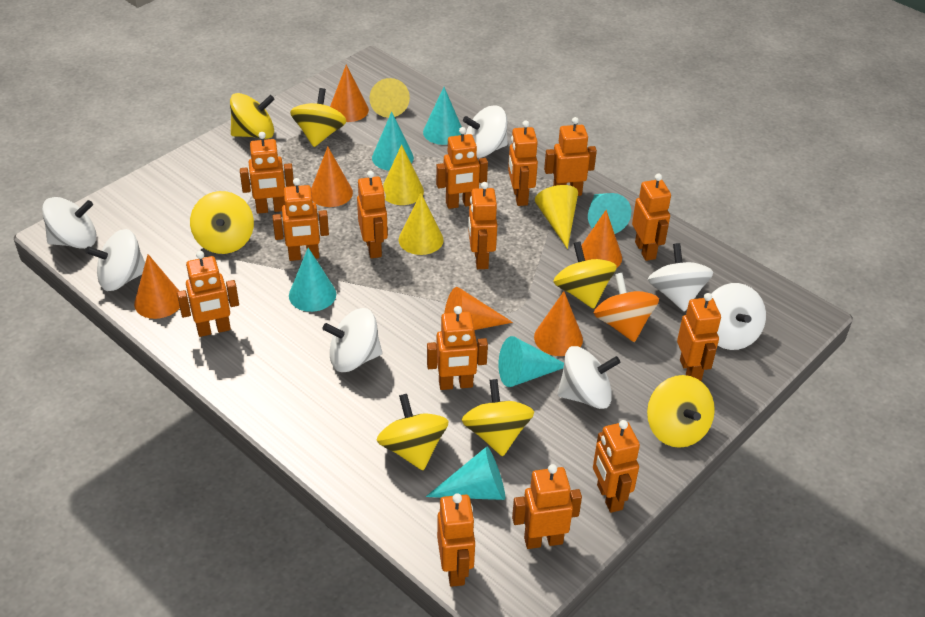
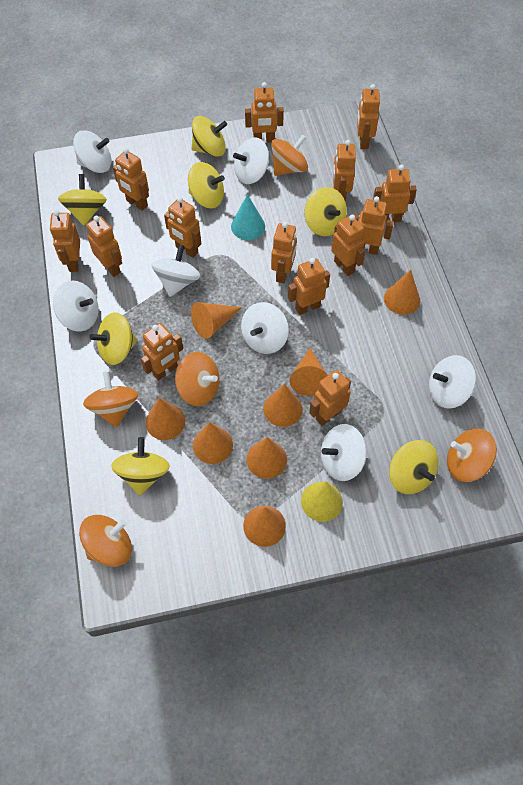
orange cone: [134,254,180,319] [311,147,353,207] [330,65,369,122] [444,287,513,330] [534,291,583,356] [581,210,622,268] = 6 -> [146,398,185,440] [191,302,242,339] [193,422,233,464] [243,506,286,547] [247,437,287,479] [263,384,303,427] [289,348,328,396] [384,270,420,315] = 8
orange spinning top: [593,273,659,342] = 1 -> [79,515,132,567] [83,371,138,428] [175,352,220,406] [271,135,308,176] [447,428,497,482] = 5
turquoise cone: [289,248,336,312] [372,111,414,171] [423,87,462,145] [426,447,505,500] [499,336,564,387] [588,193,631,234] = 6 -> [231,194,265,240] = 1
yellow cone: [370,78,410,118] [383,145,424,205] [399,193,444,255] [535,185,578,249] = 4 -> [301,481,343,522] = 1

